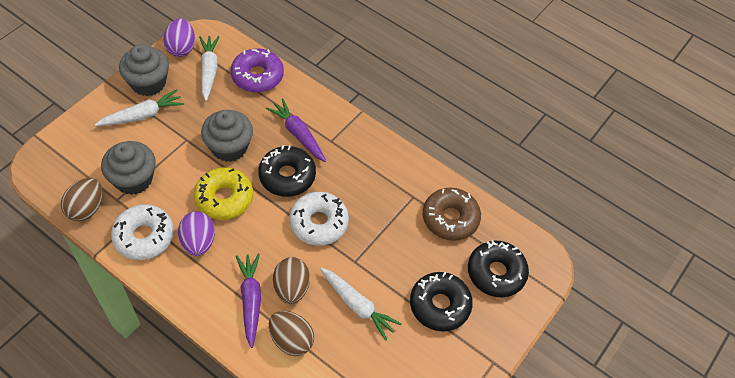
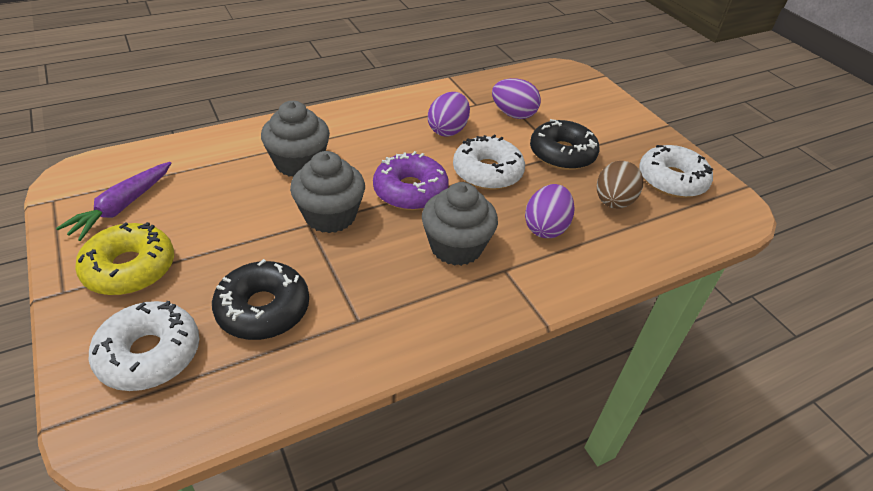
black donut: [258,145,316,197] [410,272,473,331] [468,241,529,297] = 3 -> [212,259,309,340] [530,119,599,170] = 2
brown donut: [423,188,481,241] = 1 -> none = 0
brown egg: [61,178,102,221] [269,311,314,356] [273,257,310,304] = 3 -> [597,161,643,209] = 1
purple carrot: [236,253,261,348] [266,99,326,162] = 2 -> [56,162,171,241] = 1
purple egg: [163,18,195,57] [178,211,215,256] = 2 -> [428,92,470,137] [492,78,541,119] [525,184,575,238] = 3
white carrot: [95,90,184,126] [199,36,220,101] [320,268,402,341] = 3 -> none = 0
white donut: [111,205,174,260] [289,192,349,246] = 2 -> [89,301,199,391] [453,135,525,190] [639,145,713,198] = 3

